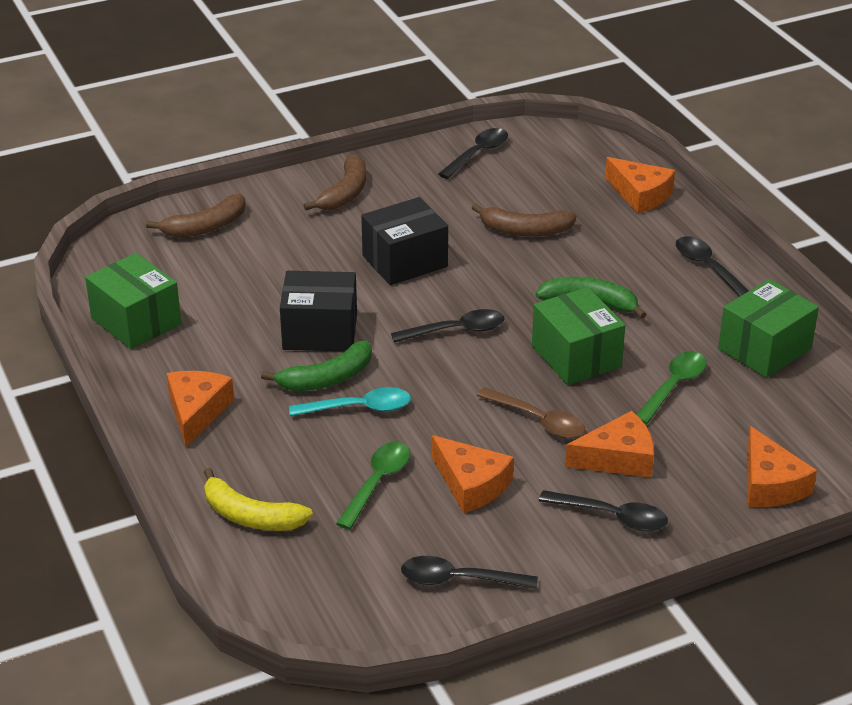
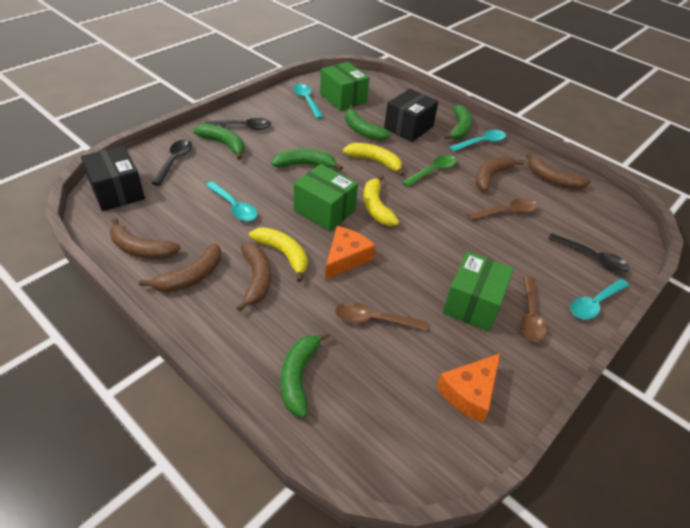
black spoon: [391,309,505,343] [401,556,538,589] [438,128,508,179] [539,490,668,531] [676,236,749,296] = 5 -> [152,140,192,186] [204,118,271,130] [548,233,629,272] = 3
brown banana: [146,194,246,238] [303,155,366,210] [471,203,576,237] = 3 -> [110,218,181,259] [139,243,221,292] [236,243,271,311] [476,156,524,191] [526,153,591,189] = 5
brown spoon: [477,387,585,438] = 1 -> [335,302,427,331] [467,198,538,220] [520,276,547,342] = 3
green banana: [261,341,372,391] [536,277,646,319] = 2 -> [193,124,245,160] [271,149,343,171] [281,331,330,418] [345,105,391,141] [444,105,472,140] = 5
green spoon: [336,442,410,530] [636,351,707,424] = 2 -> [402,155,457,187] = 1
orange cheese: [167,371,234,447] [432,435,514,513] [565,411,654,478] [605,157,675,214] [747,426,817,507] = 5 -> [325,226,376,280] [437,354,500,423] = 2
turquoise spoon: [289,387,411,417] = 1 -> [206,181,258,222] [293,84,323,119] [449,130,506,152] [570,279,629,320] = 4
yellow banana: [204,468,313,531] = 1 -> [249,227,308,282] [343,143,404,176] [363,175,399,226] = 3

